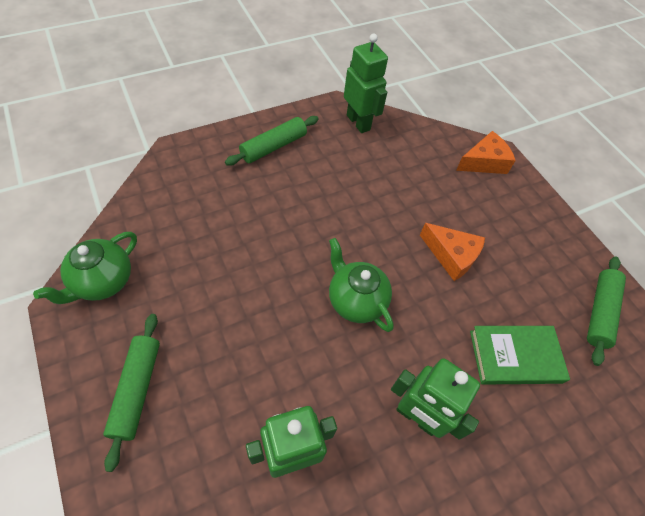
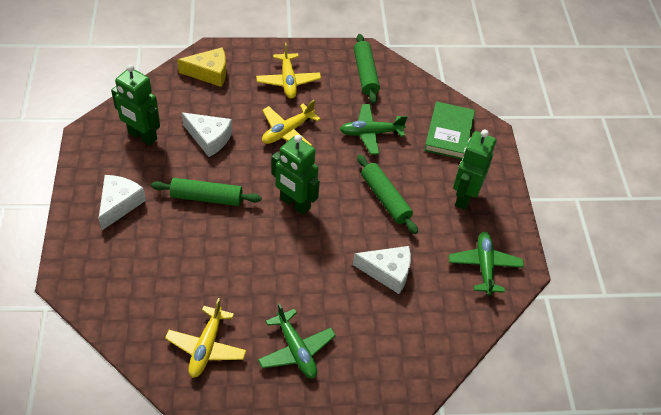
green plane: none = 0 -> [258,303,336,379] [340,104,407,155] [449,232,524,295] = 3
green teapot: [33,232,137,304] [329,238,394,332] = 2 -> none = 0
orange cheese: [420,223,485,281] [456,131,516,174] = 2 -> none = 0
white cheese: none = 0 -> [99,175,146,230] [182,112,232,157] [353,246,411,294] = 3
yellow cheese: none = 0 -> [177,47,226,87] = 1
yellow plane: none = 0 -> [165,298,247,378] [256,42,321,99] [262,100,321,146] = 3

